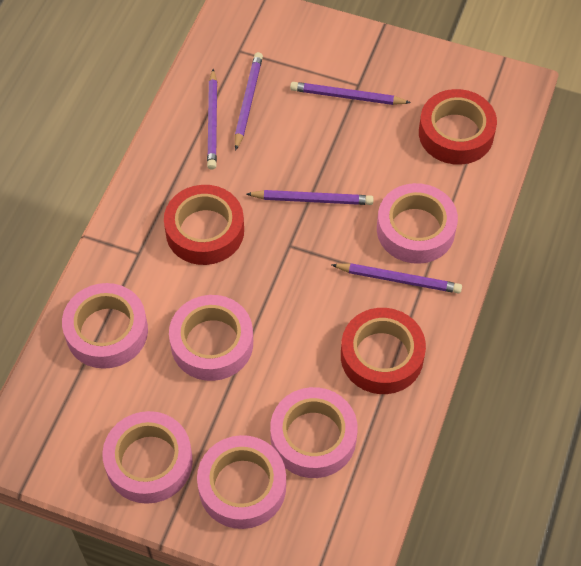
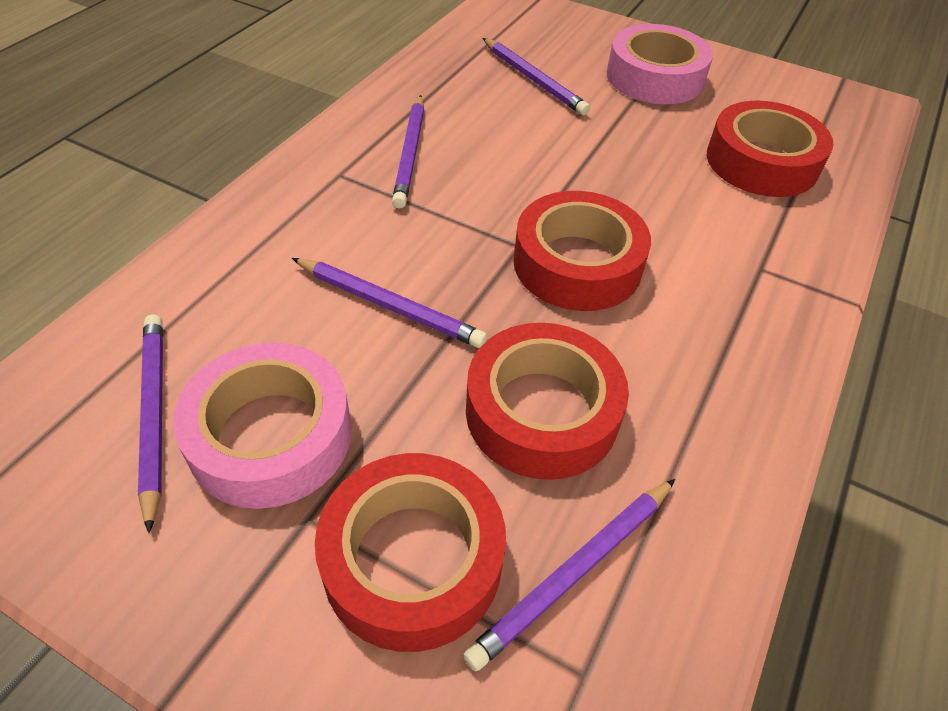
pink tape: [62,283,148,369] [102,411,193,504] [169,295,253,381] [197,435,286,529] [270,387,358,478] [377,183,458,264] = 6 -> [173,342,351,509] [607,24,713,104] = 2
red tape: [164,185,244,265] [341,308,426,394] [419,89,497,165] = 3 -> [315,453,506,652] [466,323,629,480] [513,191,651,311] [707,101,834,197] = 4

